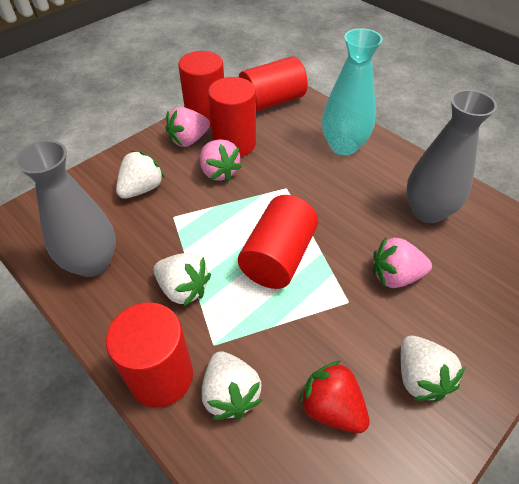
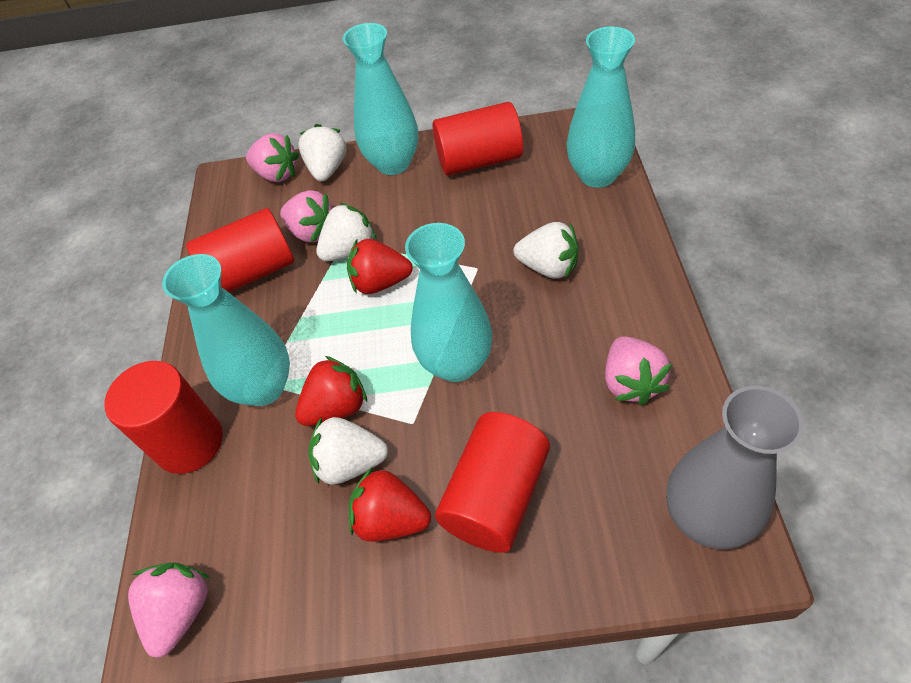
grey vase: [15,140,116,277] [406,90,497,223] = 2 -> [666,386,804,549] = 1
pink strawberry: [165,107,210,147] [200,139,242,182] [373,237,432,288] = 3 -> [128,563,210,658] [246,133,299,182] [280,190,333,243] [605,336,672,405] = 4
red cylinder: [106,303,193,408] [178,51,224,127] [208,77,256,157] [238,195,318,289] [239,56,308,112] = 5 -> [104,361,223,474] [186,208,294,292] [433,102,523,176] [435,412,550,553] = 4
red strawberry: [298,360,369,433] = 1 -> [295,356,367,426] [347,239,413,294] [349,467,431,542] = 3
turquoise vase: [322,28,383,155] = 1 -> [162,254,290,406] [343,23,418,175] [405,223,492,382] [567,27,635,188] = 4

